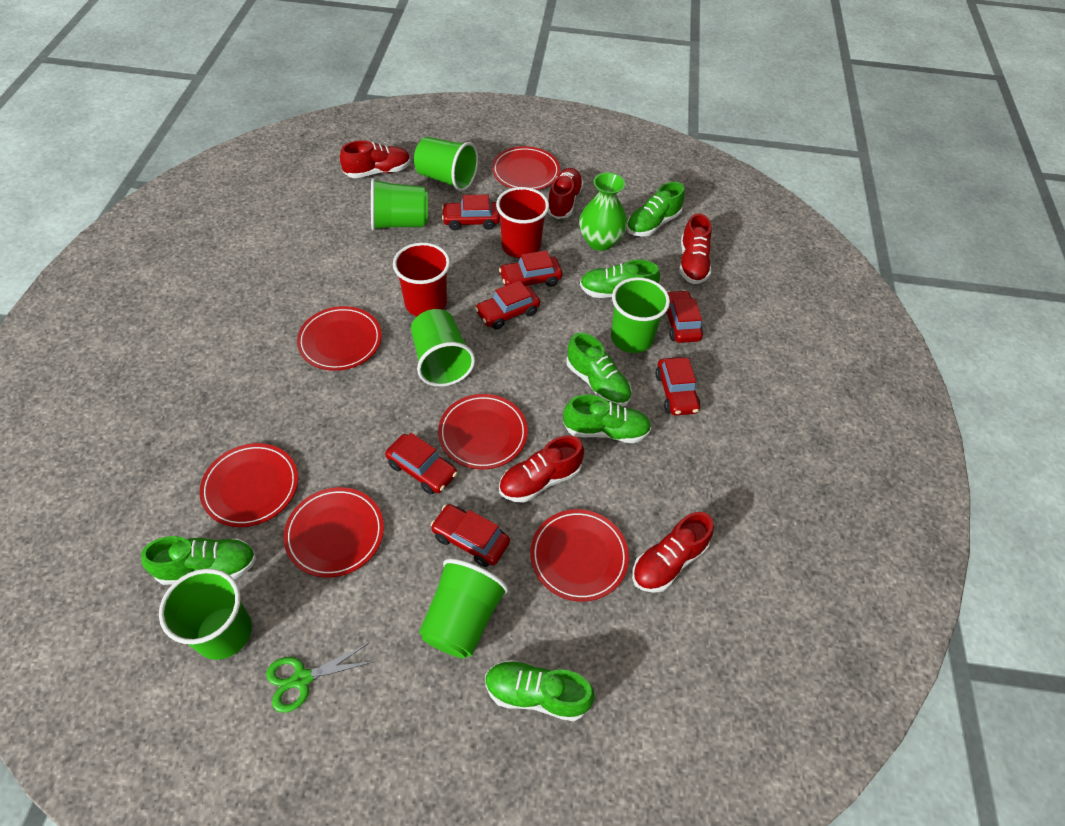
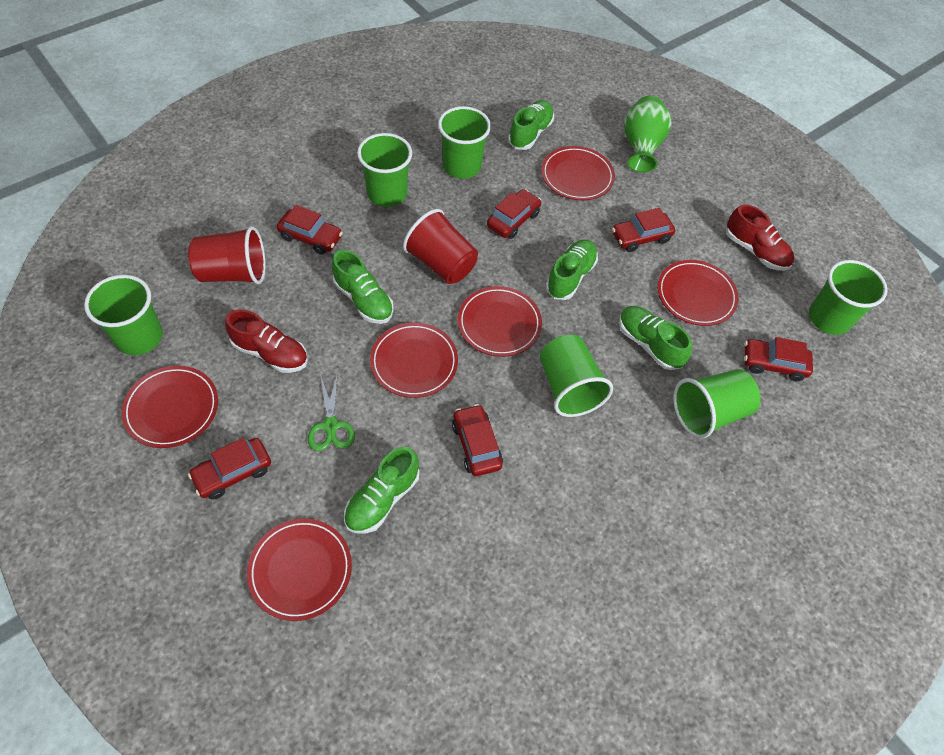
green shoe: [141,536,256,585] [485,660,595,722] [563,394,651,443] [566,333,632,406] [580,259,660,298] [627,182,685,237] = 6 -> [332,250,394,324] [344,447,419,533] [508,100,554,150] [546,239,598,300] [619,306,692,370] = 5
red car: [385,433,458,495] [431,504,510,567] [442,195,500,230] [475,280,540,330] [499,250,562,287] [655,357,700,416] [666,290,703,343] = 7 -> [188,437,271,500] [277,205,343,255] [452,404,503,476] [487,189,541,239] [612,208,675,252] [744,337,813,381] = 6
red shoe: [340,141,411,178] [499,435,584,503] [548,168,584,219] [632,512,714,593] [679,213,711,284] = 5 -> [225,309,308,373] [726,204,794,271] = 2

